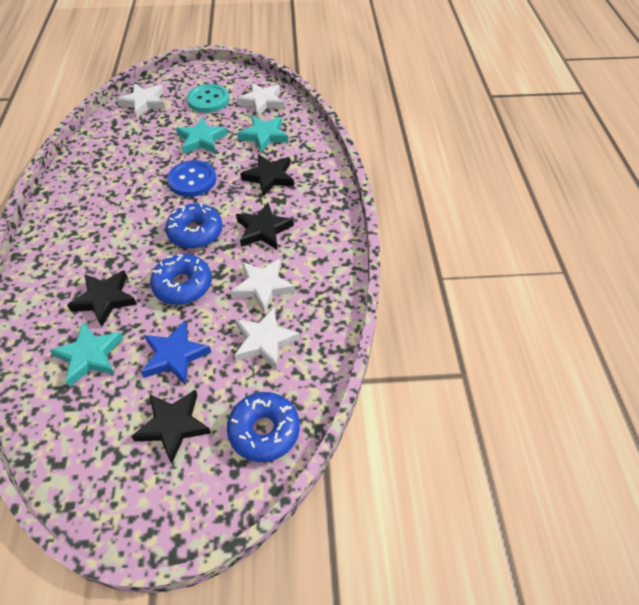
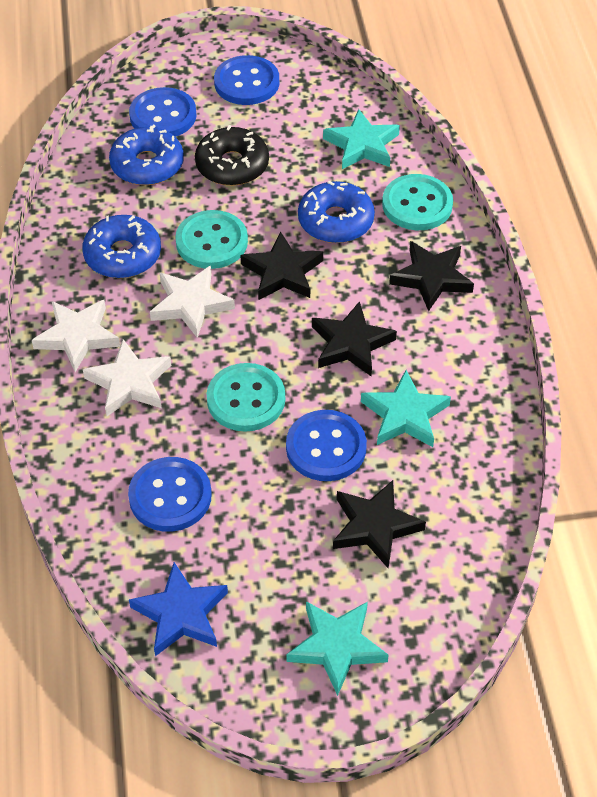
black donut: none = 0 -> [195,125,269,186] = 1
blue button: [167,160,216,197] = 1 -> [128,457,212,532] [129,87,196,137] [214,55,279,105] [286,410,367,481] = 4
turquoise button: [187,84,229,113] = 1 -> [175,210,248,269] [206,363,285,432] [382,174,453,230] = 3
white star: [117,84,165,117] [230,259,295,314] [234,308,300,370] [237,83,284,117] = 4 -> [32,300,120,372] [83,339,171,416] [150,266,235,338] = 3

